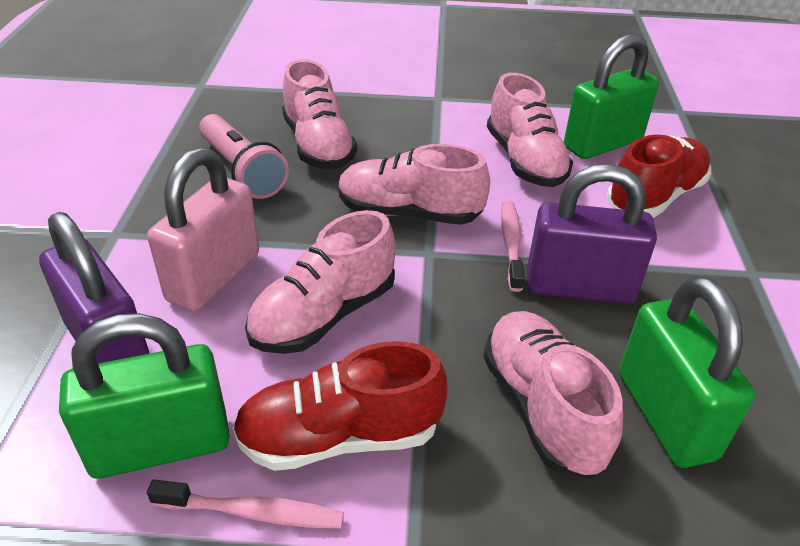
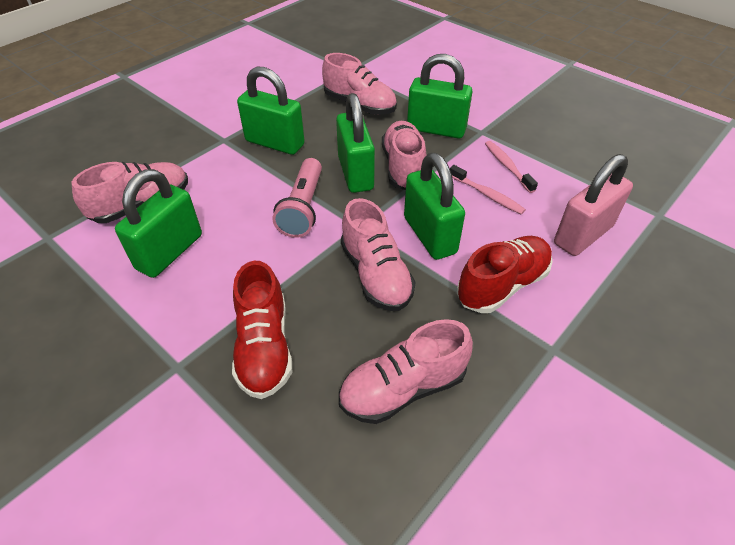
green padlock: [59,313,230,479] [564,34,659,159] [619,276,755,468] = 3 -> [115,169,202,278] [237,67,305,155] [336,93,375,193] [404,153,465,260] [407,54,473,139] = 5
purple padlock: [39,212,150,363] [527,164,657,304] = 2 -> none = 0

